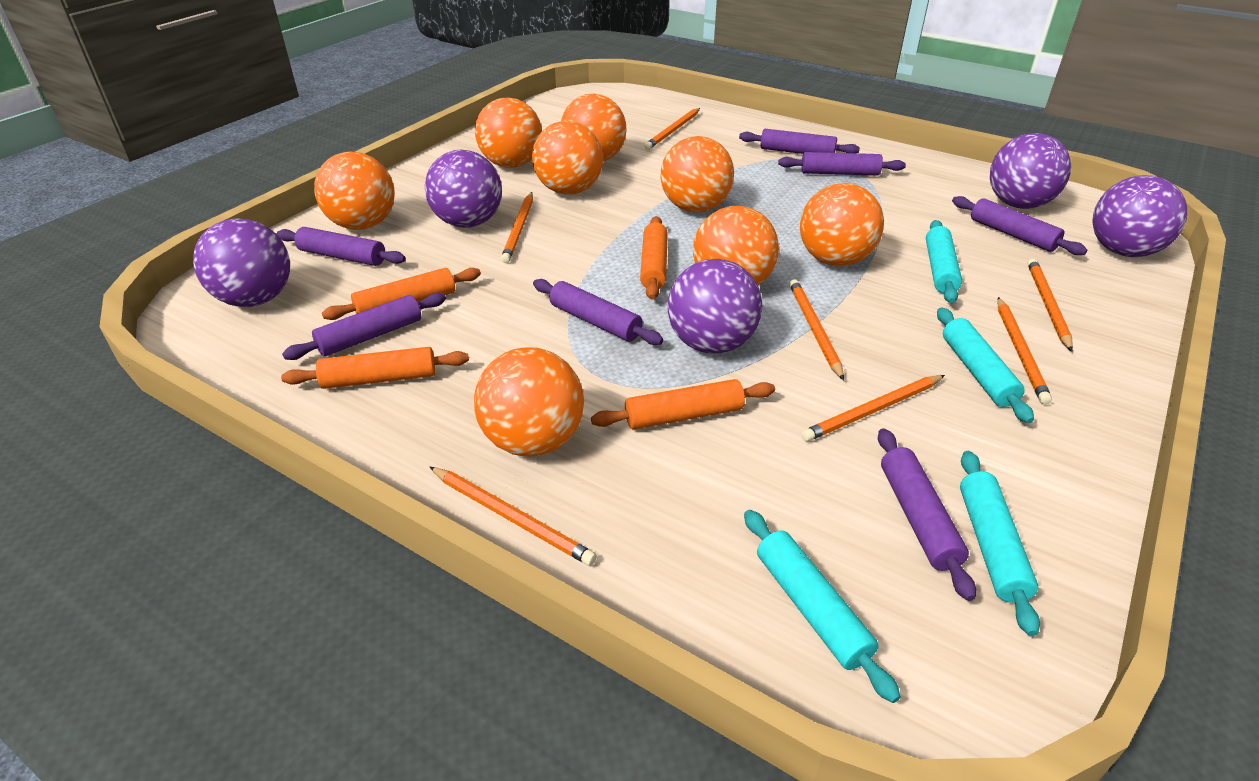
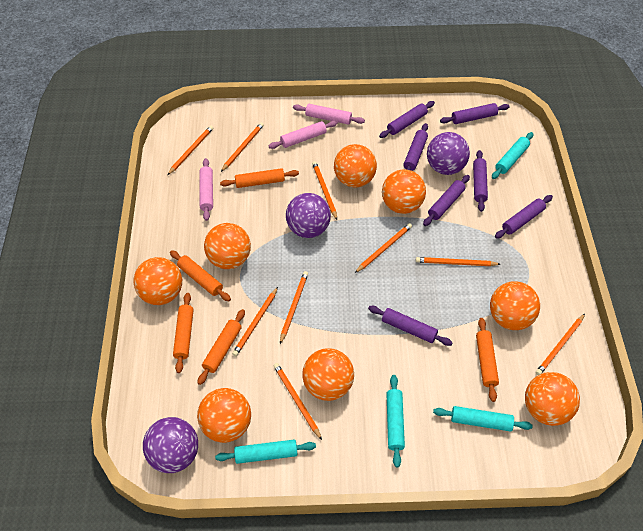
orange pencil: [430,467,597,566] [501,192,533,263] [644,108,700,150] [789,279,844,380] [801,375,945,441] [997,297,1052,404] [1028,258,1073,352] = 7 -> [168,126,213,175] [221,122,264,172] [232,287,278,357] [273,363,322,440] [280,271,308,344] [312,161,337,220] [355,223,412,273] [416,257,500,266] [536,314,585,375] = 9
orange rolling pin: [281,347,469,389] [322,268,481,320] [591,379,775,430] [640,216,668,299] = 4 -> [170,250,231,301] [173,293,194,373] [197,309,245,385] [220,168,299,188] [476,318,499,402] = 5
pink rolling pin: none = 0 -> [200,158,213,221] [269,121,338,149] [293,104,365,124] = 3
purple ball: [193,218,290,307] [425,150,502,228] [668,259,763,354] [990,133,1071,209] [1092,175,1187,257] = 5 -> [143,417,198,473] [286,193,331,238] [427,132,470,175] = 3

